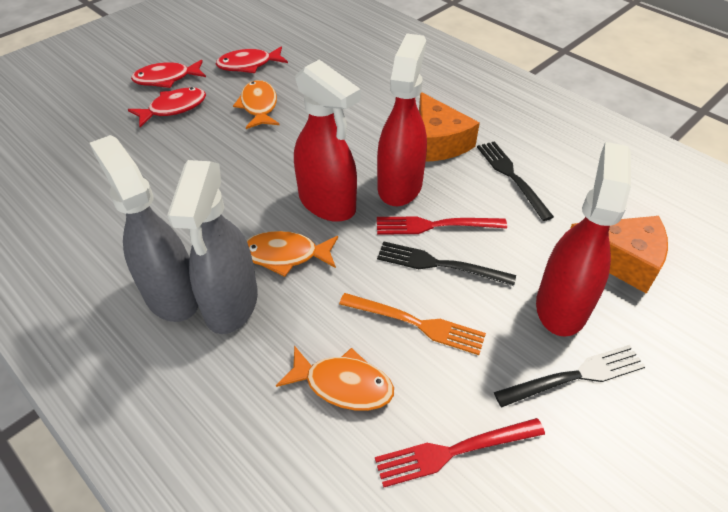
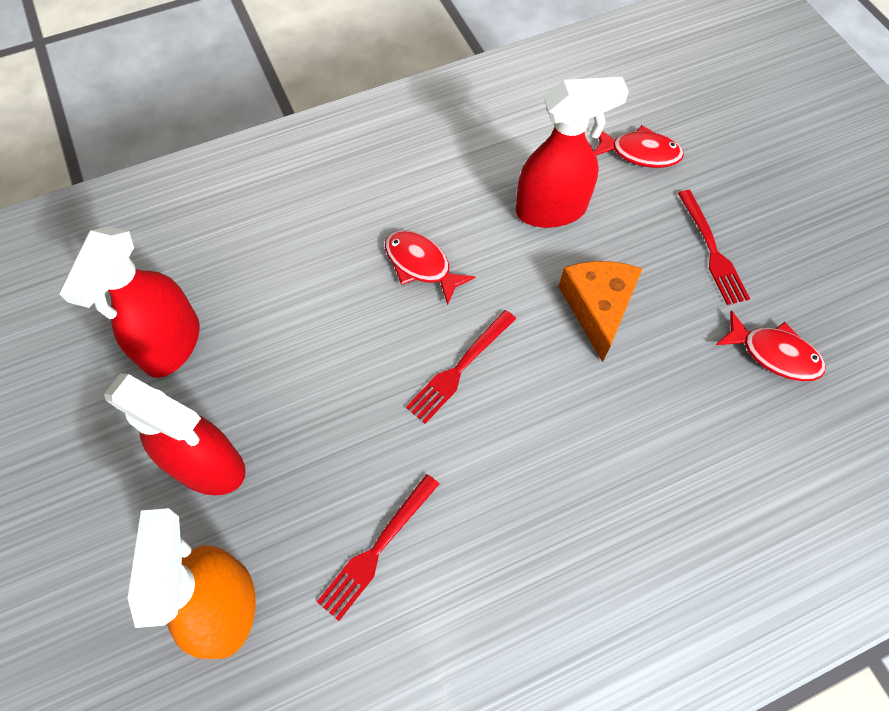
black fork: [377,242,516,286] [477,141,554,221] [494,345,646,407] = 3 -> none = 0
grey spray bottle: [90,135,199,322] [167,160,258,334] = 2 -> none = 0
orange cheese: [419,92,480,162] [570,216,668,294] = 2 -> [559,261,642,362] = 1
orange fish: [233,80,279,129] [246,231,338,277] [276,346,394,411] = 3 -> none = 0
orange fork: [339,293,486,355] = 1 -> none = 0
orange spray bottle: none = 0 -> [128,508,256,659] = 1
red fork: [375,418,545,488] [377,216,507,235] = 2 -> [317,474,439,621] [406,310,516,424] [678,190,750,305] = 3

